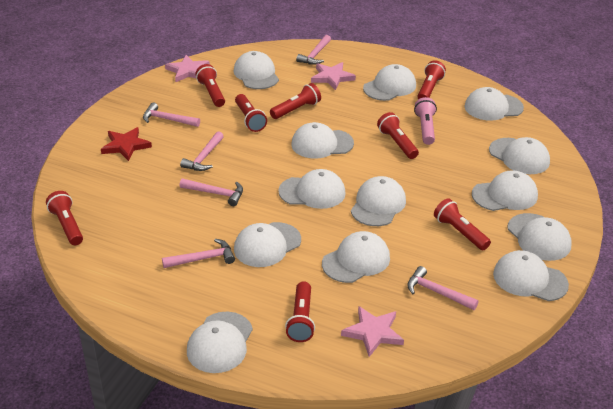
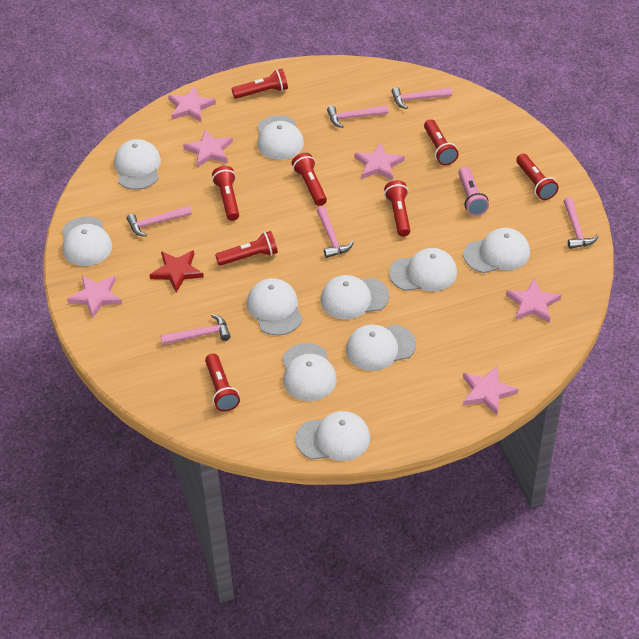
pink star: [165,55,210,82] [311,62,356,90] [341,306,404,357] = 3 -> [67,275,122,318] [168,86,216,122] [183,129,233,167] [354,143,405,181] [463,366,518,415] [506,278,561,323] = 6
white cap: [187,312,253,373] [234,51,279,89] [234,222,301,267] [278,169,346,209] [291,122,354,159] [322,231,390,283] [351,176,406,226] [363,64,416,101] [464,87,524,120] [472,170,538,211] [489,137,550,174] [493,250,569,301] [508,213,572,261] = 13 -> [62,216,112,266] [114,139,161,190] [247,278,303,336] [257,115,304,160] [282,343,337,401] [295,411,370,461] [321,275,389,319] [346,324,416,371] [389,248,457,291] [464,228,530,273] = 10

